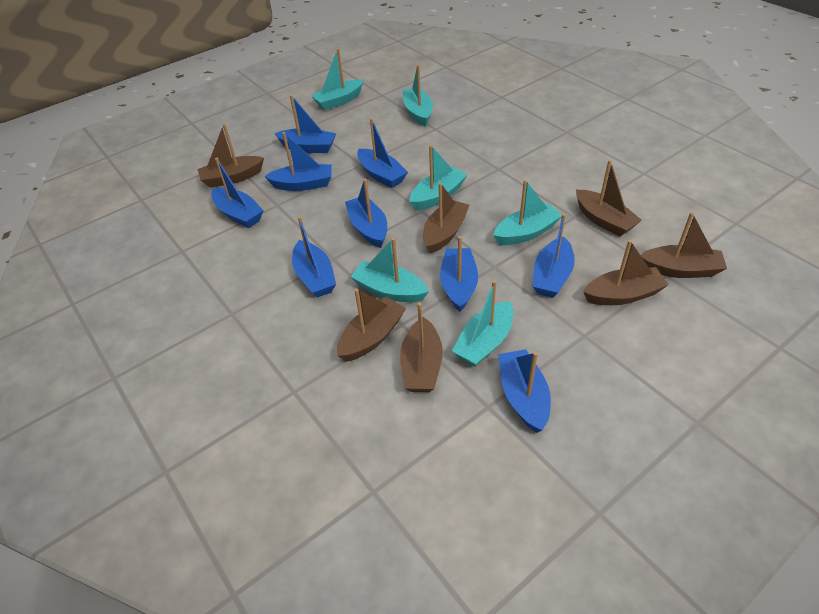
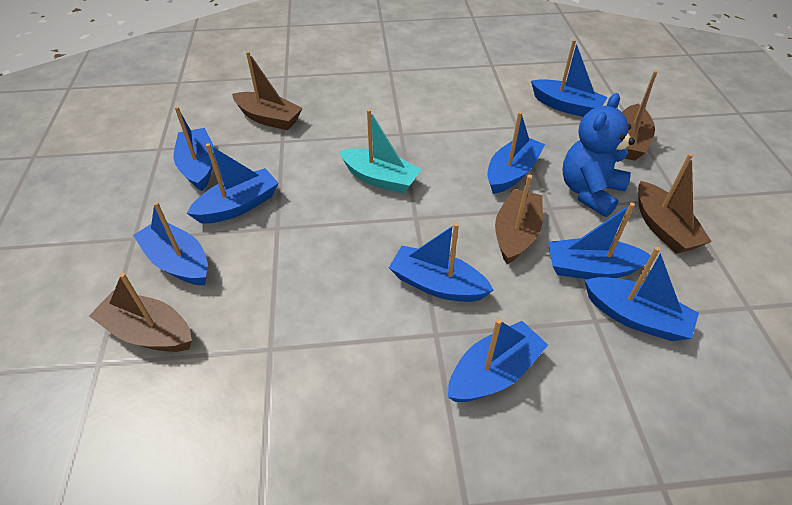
blue teddy bear: none = 0 -> [562,93,635,217] = 1
brown boat: [197,124,264,188] [337,289,406,362] [400,302,443,392] [423,183,470,254] [576,160,642,237] [583,240,668,305] [641,212,727,278] = 7 -> [89,273,192,352] [232,51,303,130] [495,175,543,264] [622,71,658,161] [638,153,712,254] = 5
turquoise boat: [311,48,363,110] [351,238,429,302] [402,65,433,127] [410,145,467,210] [452,280,513,367] [493,180,562,245] = 6 -> [339,109,422,193] = 1

